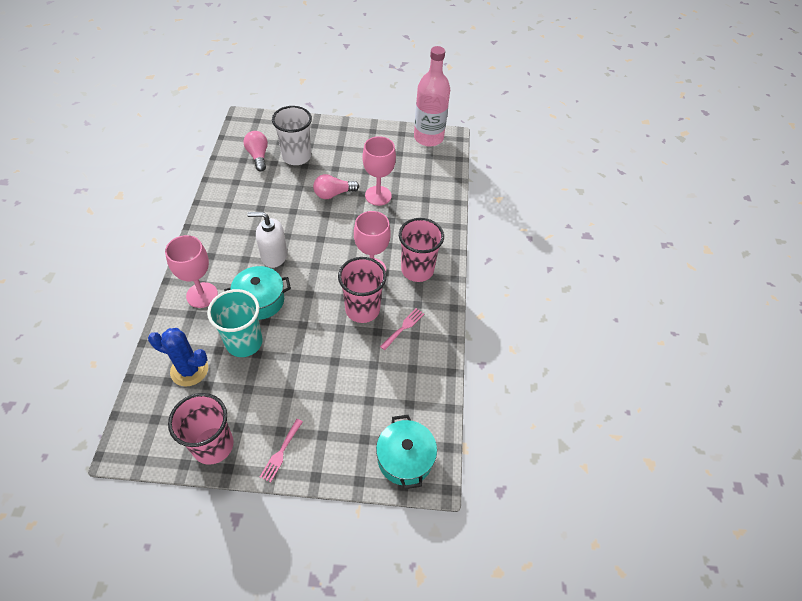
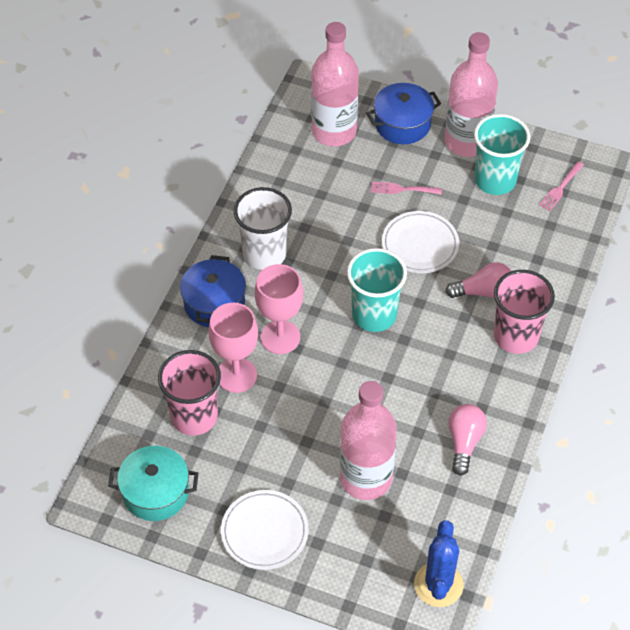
blue pot: none = 0 -> [180,255,246,327] [366,83,441,144] = 2
pink bottle: [414,46,450,146] = 1 -> [311,22,359,147] [340,381,397,500] [445,32,498,157] = 3
pink cup: [168,393,234,465] [338,257,386,323] [399,218,444,282] = 3 -> [158,350,221,436] [494,270,555,354] = 2
pink goblet: [165,235,218,308] [354,211,391,271] [362,136,396,206] = 3 -> [209,303,258,393] [255,264,303,354] = 2
turquoise cup: [207,289,263,357] = 1 -> [347,248,407,332] [474,114,530,195] = 2
turquoise pot: [224,266,291,320] [376,415,437,489] = 2 -> [108,446,199,521] = 1
white plate: none = 0 -> [221,490,309,570] [382,211,459,273] = 2
white soap dispenser: [247,212,287,268] = 1 -> none = 0

